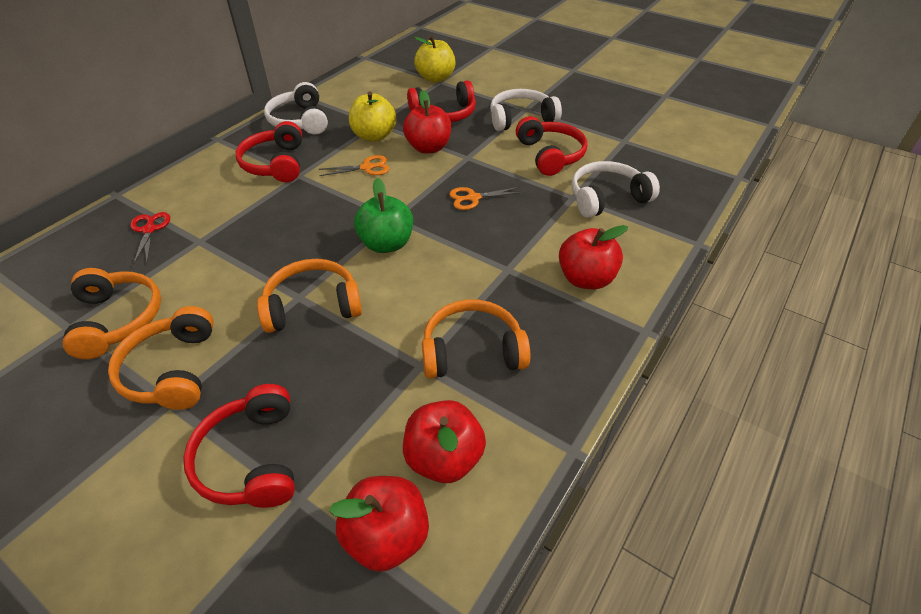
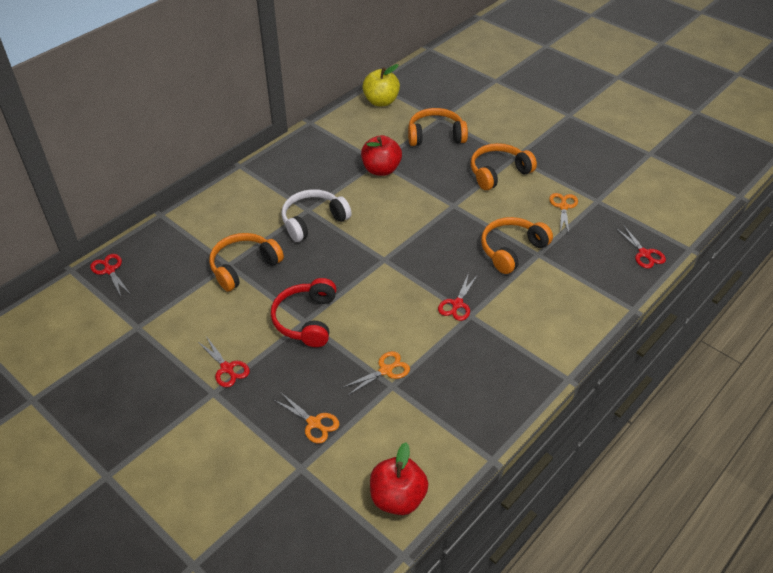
green apple: [354,178,413,253] = 1 -> none = 0
orange scissors: [319,155,389,176] [449,187,523,210] = 2 -> [274,393,339,444] [342,351,410,396] [549,193,578,233] = 3
red apple: [329,476,429,572] [403,90,451,154] [403,400,486,483] [559,225,628,289] = 4 -> [361,135,402,176] [370,443,429,515] = 2
red headphones: [183,384,295,508] [236,121,302,182] [407,80,476,122] [516,116,587,176] = 4 -> [271,278,336,347] = 1
red scissors: [131,212,170,265] = 1 -> [90,254,131,296] [197,336,250,387] [438,273,477,321] [616,225,666,268] = 4
white headphones: [264,82,328,134] [490,89,562,131] [571,161,660,218] = 3 -> [281,189,351,242] = 1
yellow apple: [349,92,396,142] [414,36,456,83] = 2 -> [362,64,400,106] = 1

